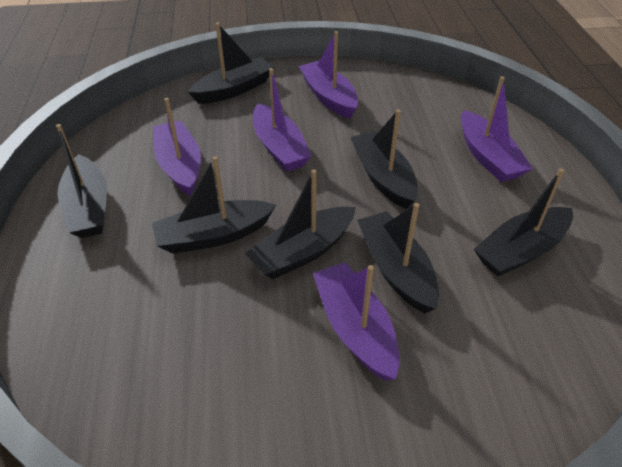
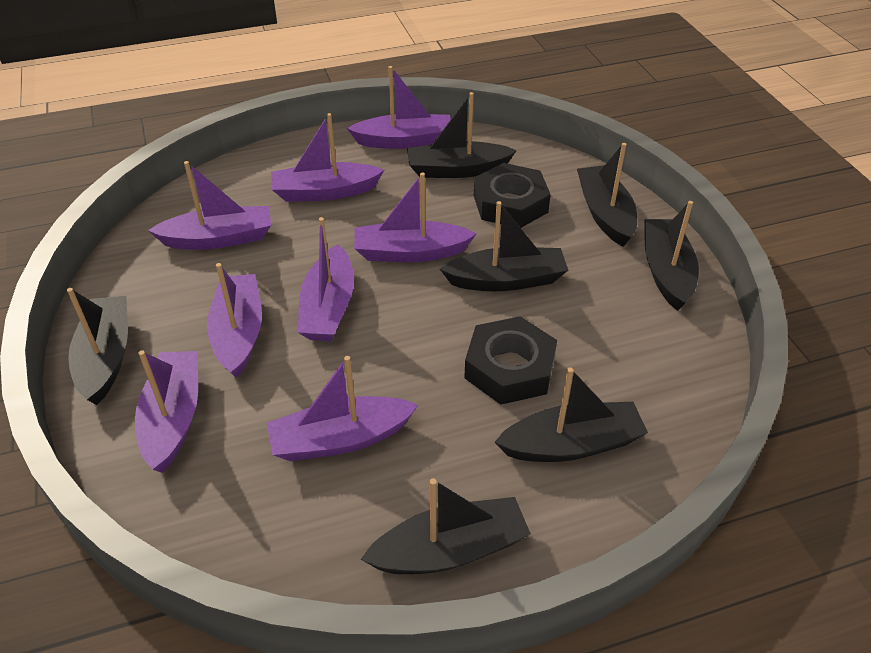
black nut: none = 0 -> [464,316,557,405] [474,163,551,228] = 2
purple boat: [153,98,201,196] [253,68,312,172] [299,31,358,118] [313,262,400,381] [461,76,533,182] = 5 -> [135,350,198,473] [148,161,271,250] [207,263,262,378] [267,356,418,461] [271,113,384,202] [298,217,354,341] [347,66,451,149] [354,172,477,262] = 8

